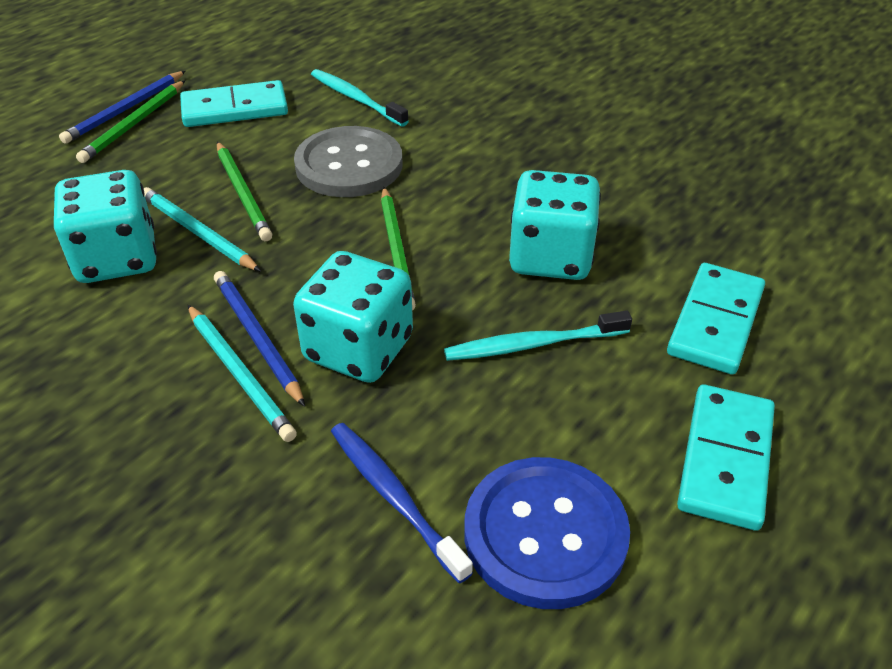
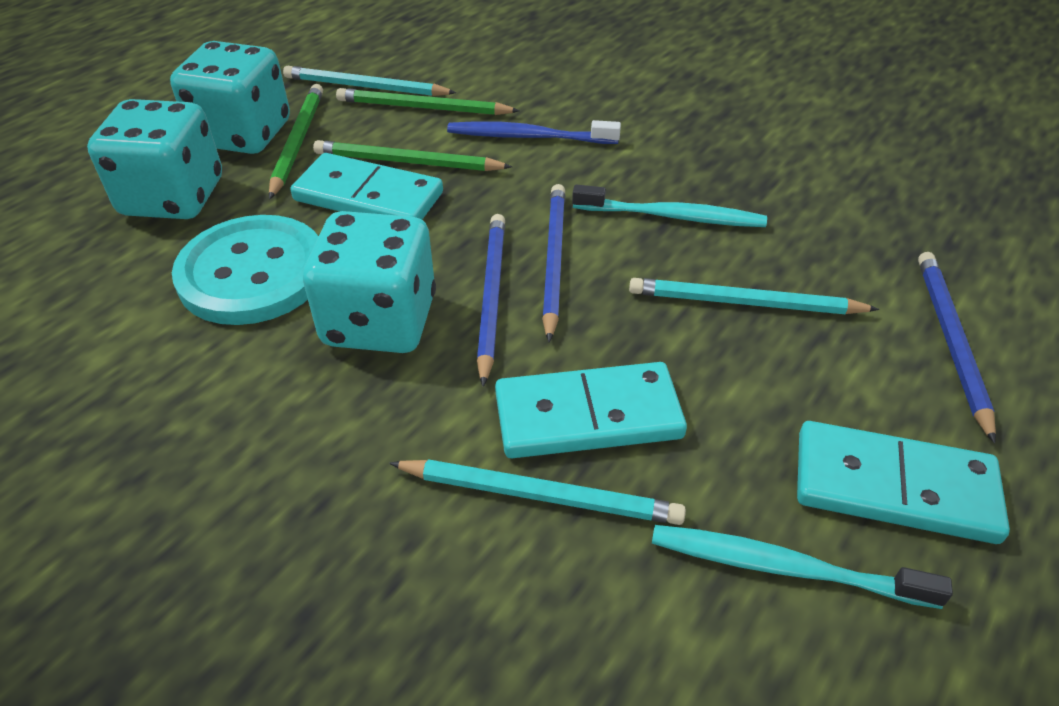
blue button: [464,457,630,609] = 1 -> none = 0
blue pencil: [59,71,185,144] [214,271,305,407] = 2 -> [477,214,505,387] [542,184,565,342] [918,252,996,444] = 3
grey button: [294,126,402,197] = 1 -> none = 0
turquoise button: none = 0 -> [172,215,319,325] = 1
turquoise pencil: [144,187,261,272] [188,305,297,442] = 2 -> [283,66,457,96] [389,459,686,525] [629,278,879,314] = 3

